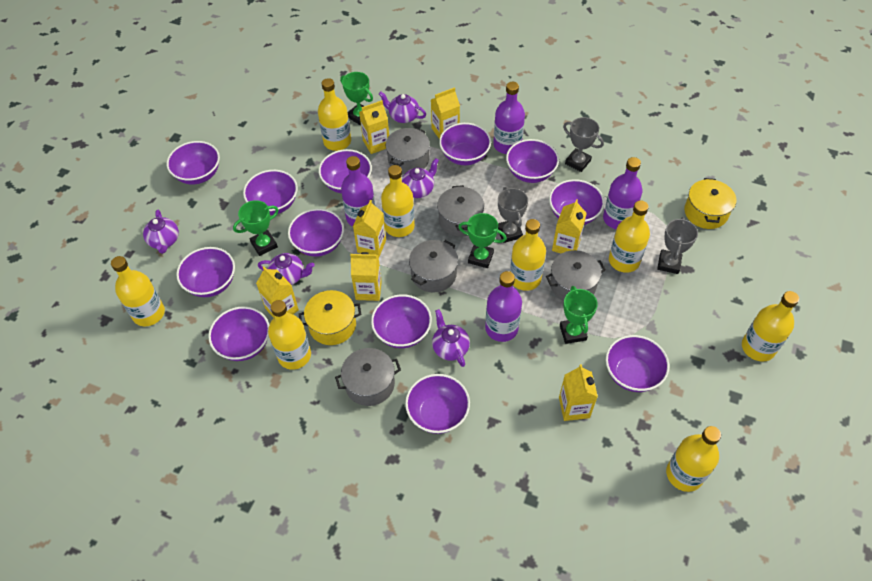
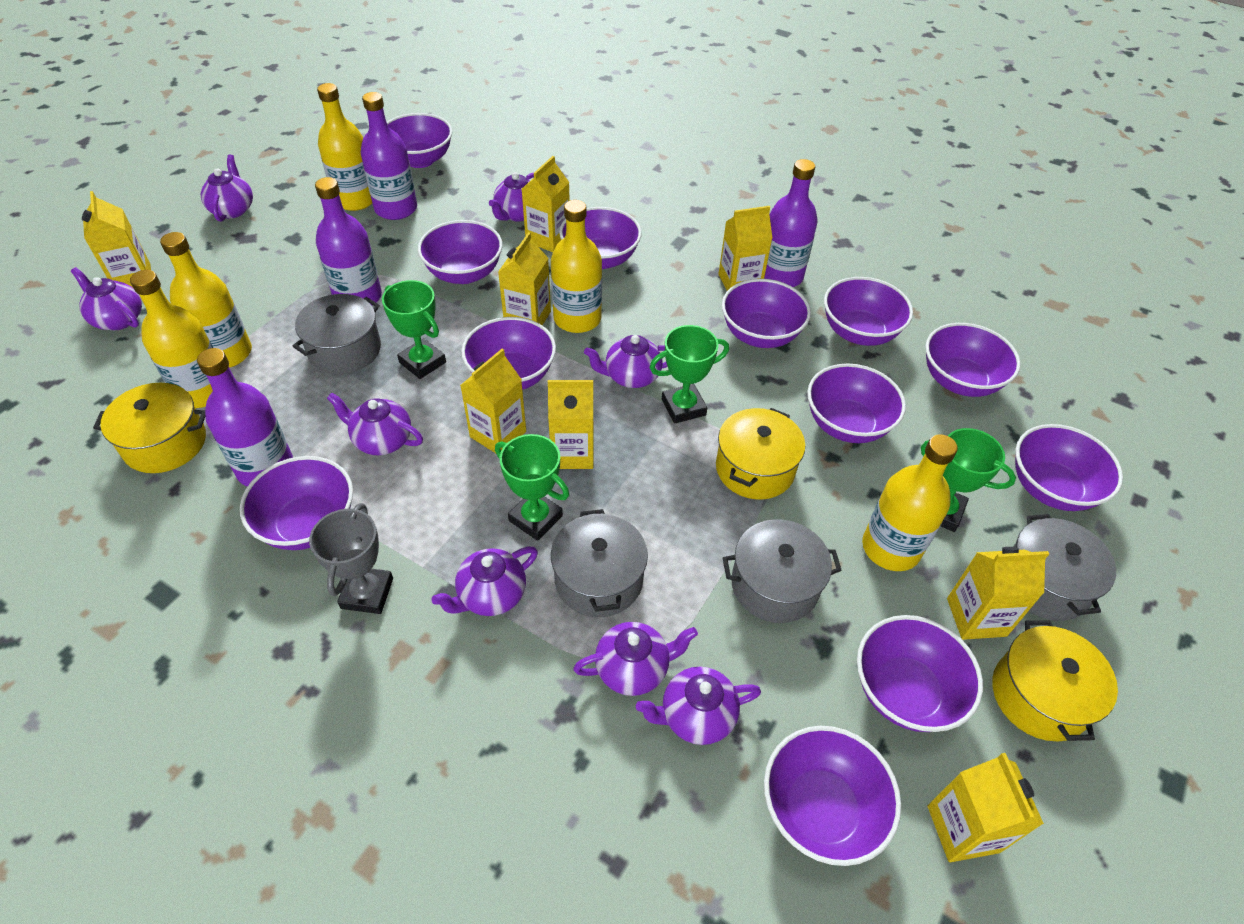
grey pot: [335,348,401,406] [386,128,430,174] [409,240,458,293] [437,185,484,237] [546,250,606,301] = 5 -> [293,294,381,374] [551,509,648,617] [723,519,842,623] [1013,514,1116,621] = 4
grey trophy: [498,187,528,243] [563,117,604,172] [657,217,698,274] = 3 -> [309,503,393,614] = 1
purple teapot: [143,210,179,254] [258,253,315,285] [379,92,426,123] [402,158,439,198] [432,309,470,367] = 5 -> [71,267,142,330] [201,155,253,222] [327,392,423,455] [431,547,538,616] [489,172,534,221] [573,622,698,696] [584,335,668,388] [636,667,761,745] = 8
yellow bottle: [111,256,165,326] [268,300,311,370] [318,78,351,151] [381,165,415,237] [510,219,546,291] [609,200,650,273] [666,426,721,492] [742,291,799,362] = 8 -> [130,270,213,408] [160,232,252,368] [317,83,372,211] [551,200,602,333] [862,434,958,571] = 5
yellow carton: [256,266,299,318] [350,252,382,301] [353,200,386,257] [359,100,389,154] [431,87,460,139] [552,199,587,254] [559,364,598,421] = 7 -> [82,191,151,287] [460,349,526,453] [498,232,551,325] [522,156,570,252] [548,380,593,469] [719,206,772,291] [928,753,1044,862] [947,547,1049,640] = 8
yellow pot: [299,290,361,345] [684,178,736,229] = 2 -> [93,383,206,473] [716,408,805,500] [992,620,1118,741] = 3

